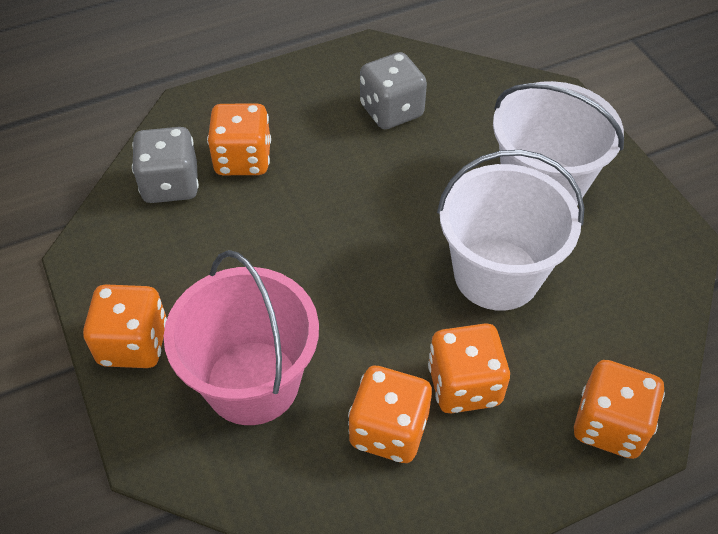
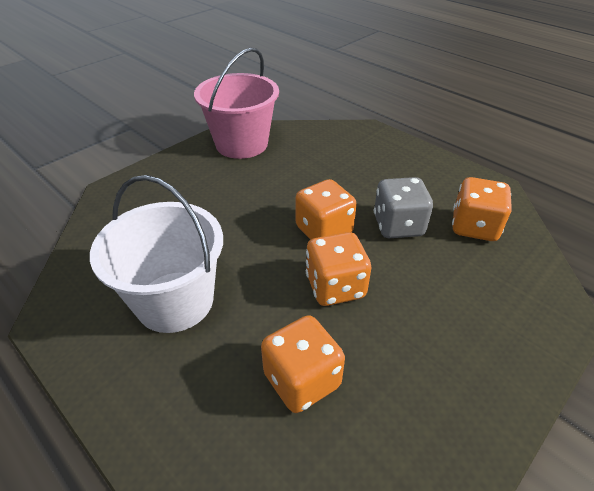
grey dice: [132,127,199,203] [360,52,427,129] = 2 -> [374,177,433,238] = 1
orange dice: [83,284,167,368] [207,103,271,175] [348,366,432,463] [428,323,510,413] [574,360,665,459] = 5 -> [261,315,345,413] [295,179,357,240] [306,232,371,306] [452,177,512,241] = 4
white bucket: [437,150,584,311] [493,81,624,206] = 2 -> [90,175,223,333] = 1

